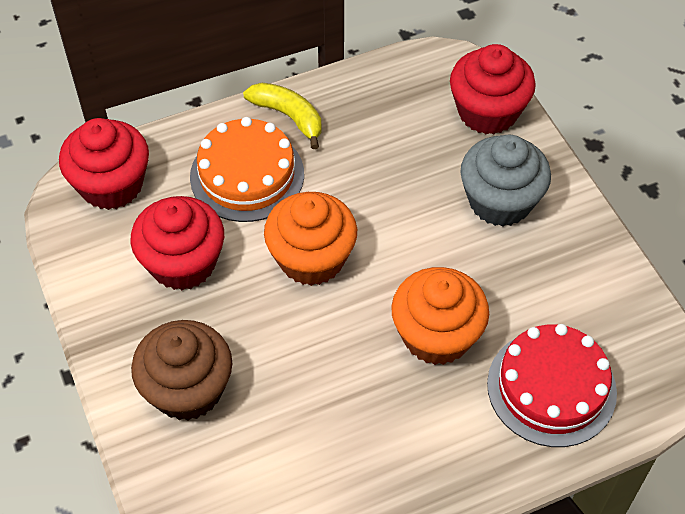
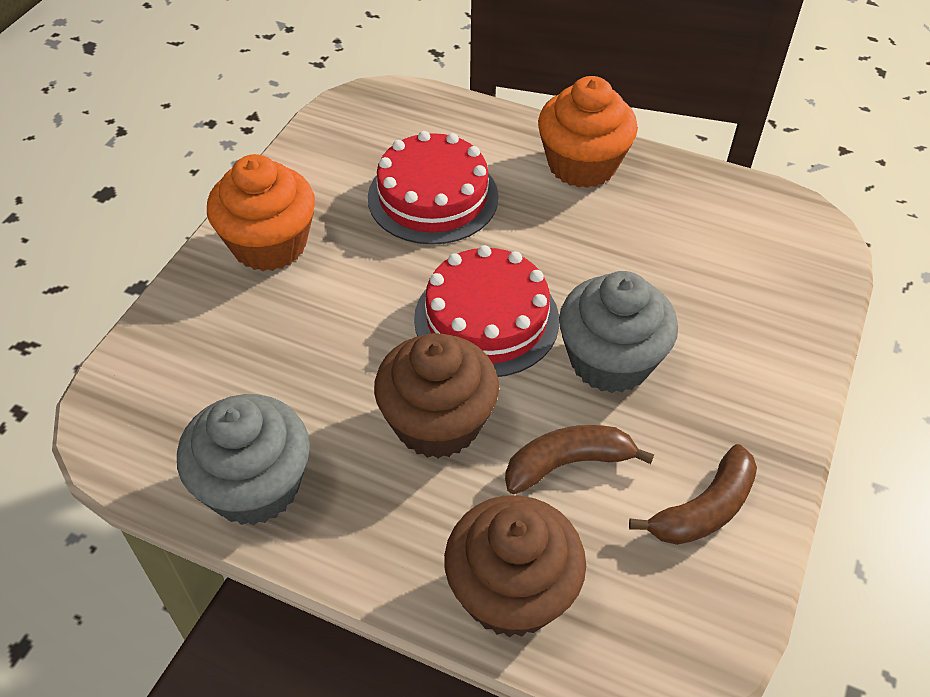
brown banana: none = 0 -> [505,425,654,494] [629,444,757,545] = 2
brown cupcake: [131,320,232,421] = 1 -> [374,333,499,459] [444,495,586,637] = 2
grey cupcake: [460,135,551,227] = 1 -> [177,394,310,526] [559,271,678,393] = 2
orange cake: [190,117,304,222] = 1 -> none = 0
red cake: [487,324,617,447] = 1 -> [368,131,498,245] [414,245,559,377] = 2
red cupcake: [59,118,149,210] [131,196,224,291] [450,44,536,135] = 3 -> none = 0
yellow banana: [243,83,321,149] = 1 -> none = 0

